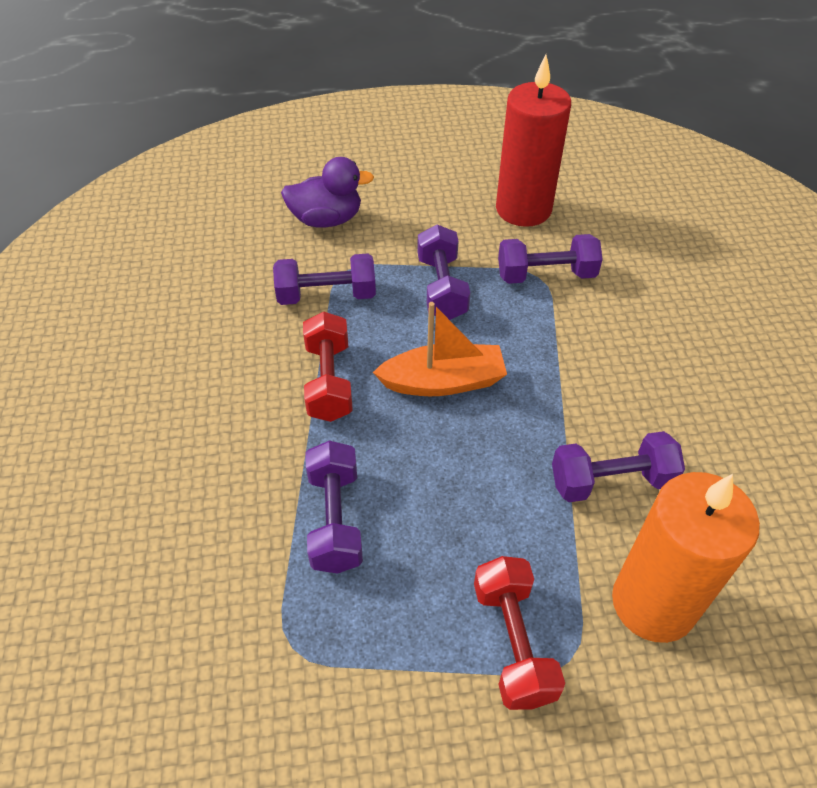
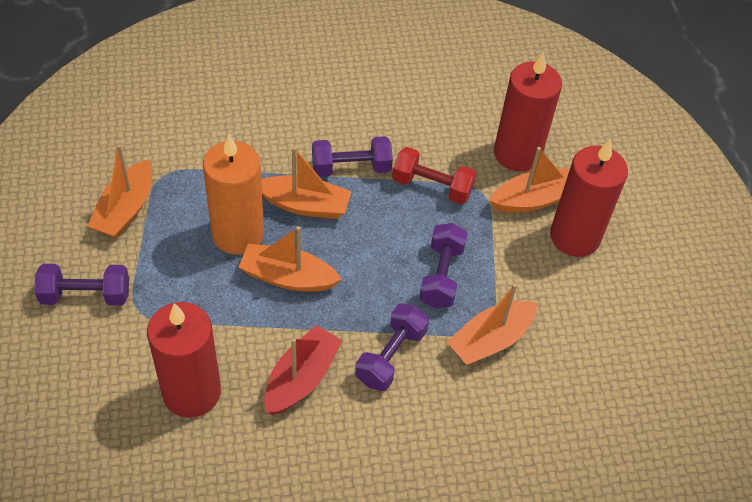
orange boat: [373,302,507,396] = 1 -> [87,144,152,238] [238,226,342,292] [261,147,352,219] [447,283,537,365] [489,147,570,213] = 5
purple duck: [281,157,374,227] = 1 -> none = 0
purple dumbbell: [273,254,376,305] [305,441,363,574] [417,225,470,320] [498,234,603,284] [552,431,685,502] = 5 -> [34,264,129,306] [312,136,393,177] [355,303,429,391] [419,223,468,308] = 4
red boat: none = 0 -> [265,325,342,415] = 1
red candle: [496,55,571,227] = 1 -> [147,302,221,418] [494,52,562,171] [550,139,628,257] = 3
red dumbbell: [303,312,353,422] [474,556,565,710] = 2 -> [392,147,476,204] = 1

